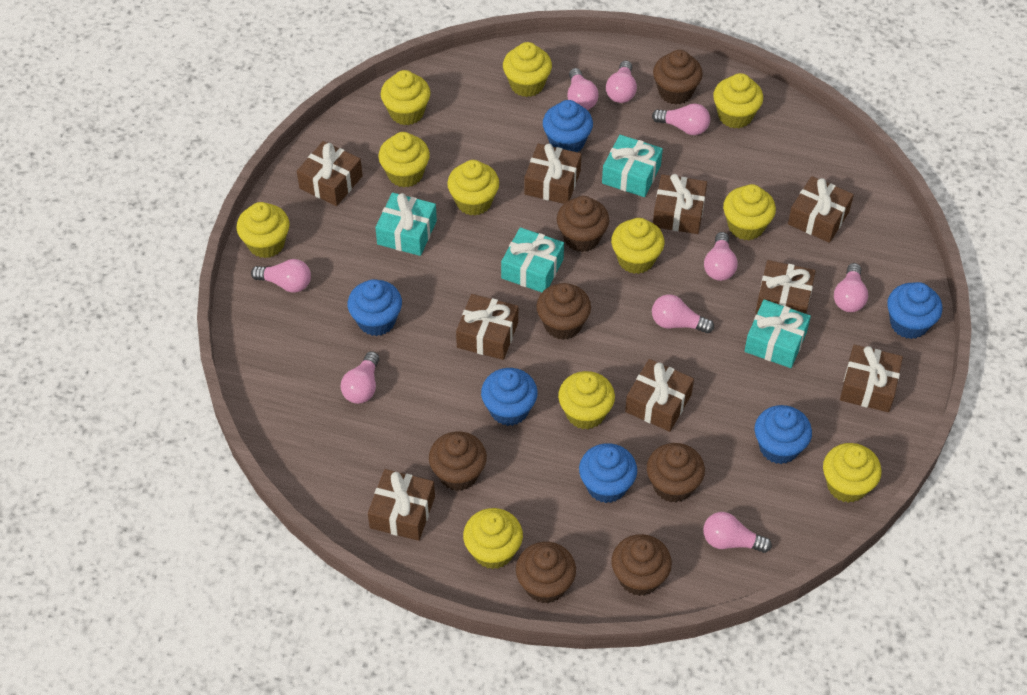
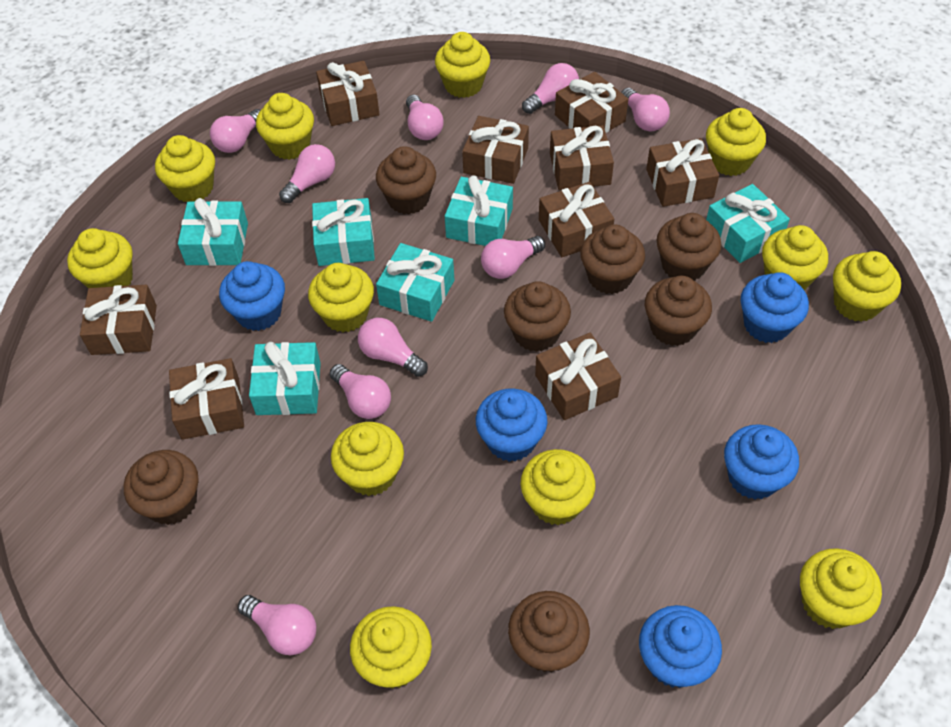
blue cupcake: [348,279,402,336] [481,368,538,426] [543,100,593,152] [579,443,637,503] [755,405,812,464] [887,282,942,339] = 6 -> [219,261,285,331] [476,389,547,462] [639,605,722,688] [724,424,799,500] [741,272,809,343] = 5
turquoise gift: [375,193,437,256] [501,227,564,292] [602,135,663,197] [745,299,811,368] = 4 -> [178,198,248,266] [249,342,321,415] [312,198,375,266] [376,243,454,322] [445,175,513,246] [706,184,790,263] = 6
yellow cupcake: [237,202,289,258] [378,132,430,188] [380,70,430,125] [447,160,499,216] [463,508,523,569] [503,42,552,97] [558,371,615,429] [611,218,664,274] [713,73,763,129] [723,184,776,240] [823,443,882,503] = 11 -> [67,228,133,288] [155,135,215,202] [256,93,314,160] [308,263,374,332] [331,422,404,496] [350,606,432,689] [435,32,490,98] [521,449,595,525] [706,108,766,176] [762,225,828,291] [800,548,882,629] [833,251,901,322] = 12

